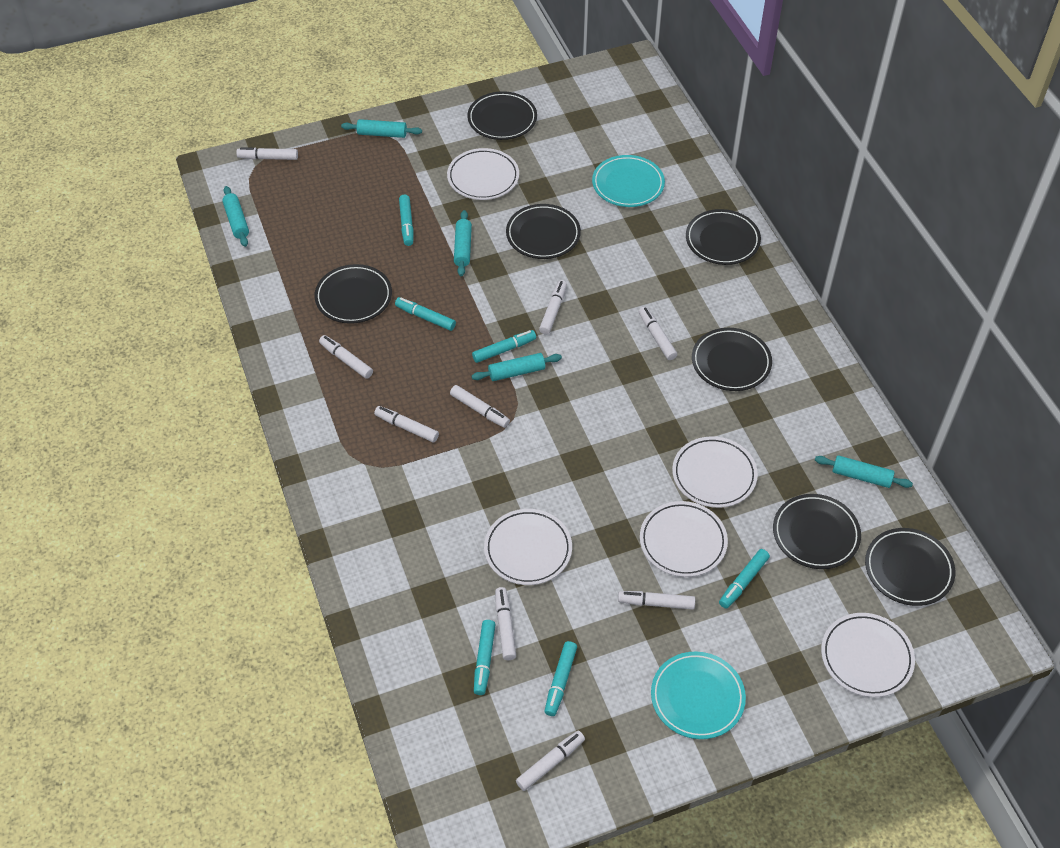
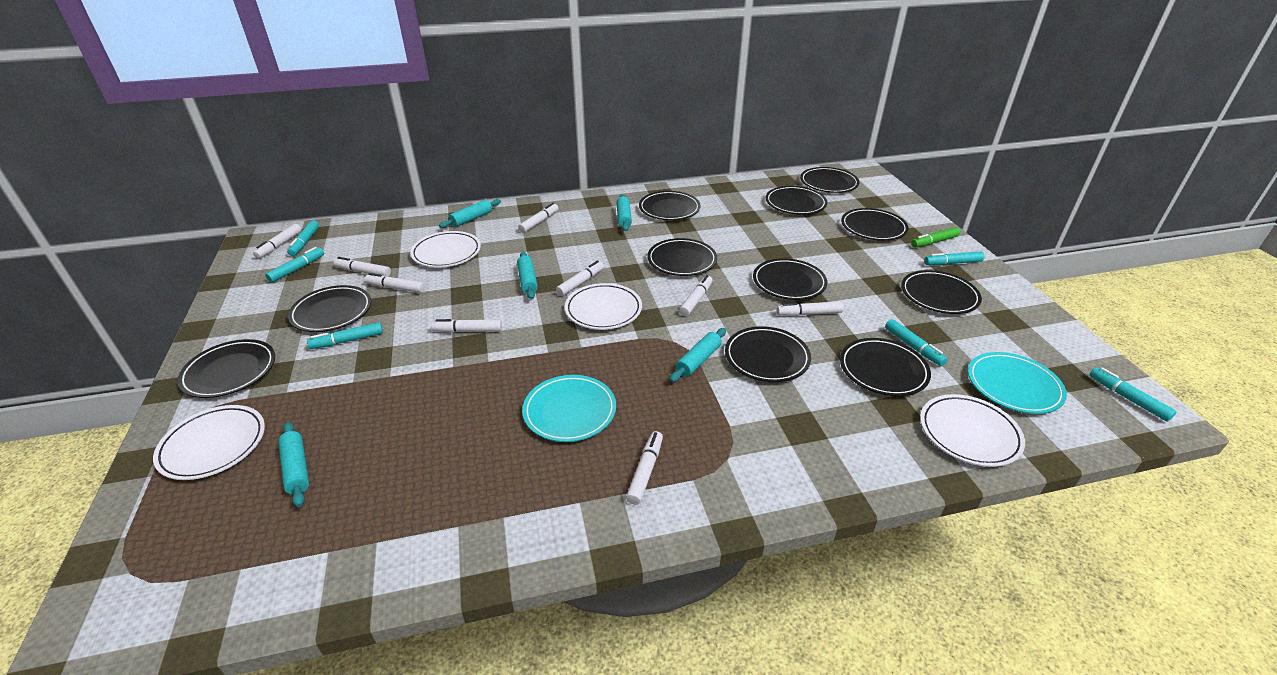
black plate: [314,264,392,324] [467,91,537,140] [506,204,581,259] [686,209,761,265] [692,328,772,391] [773,494,861,569] [865,528,955,606] = 7 -> [177,339,275,398] [288,285,371,332] [639,191,701,220] [647,238,717,276] [725,326,811,382] [753,258,827,300] [766,186,827,215] [800,167,859,193] [840,338,931,396] [841,208,909,241] [901,270,982,314] = 11
green marker: none = 0 -> [911,227,960,247] = 1
white plate: [447,148,519,200] [484,509,572,585] [640,501,728,577] [672,436,758,508] [821,613,915,697] = 5 -> [153,405,265,480] [410,231,481,267] [565,283,642,330] [920,394,1025,467] = 4

